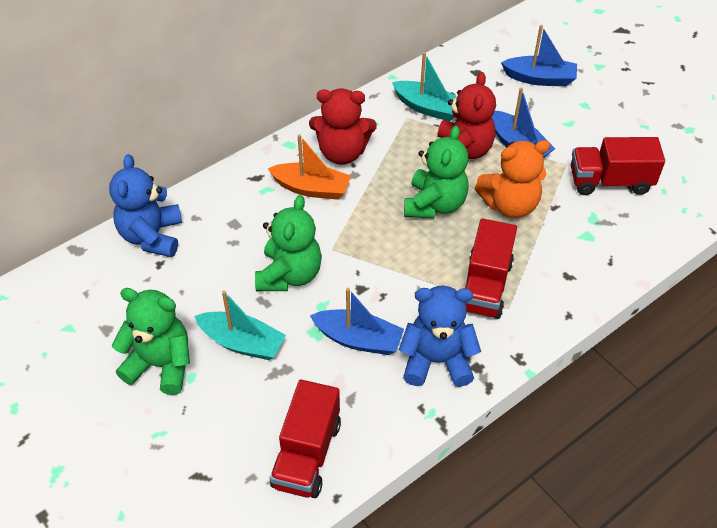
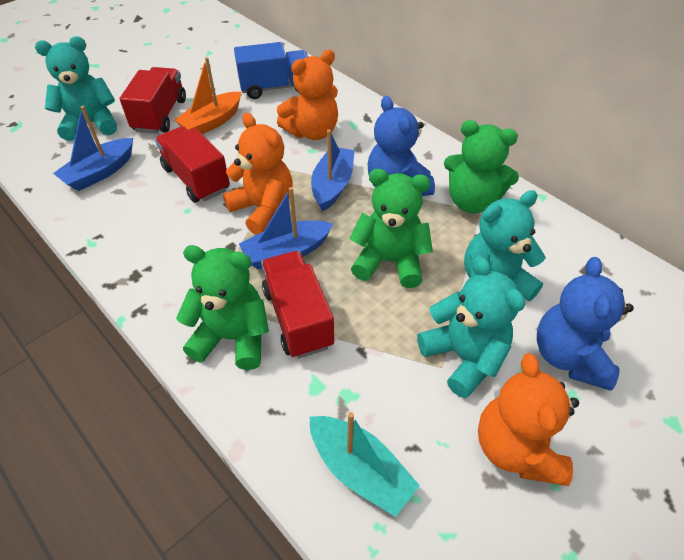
blue truck: none = 0 -> [234,42,308,99] = 1
orange teddy bear: [474,140,550,218] = 1 -> [223,113,293,235] [277,50,338,140] [478,353,579,486] = 3
red teddy bear: [309,88,377,165] [438,72,496,159] = 2 -> none = 0
turquoise boat: [194,290,286,360] [392,52,457,122] = 2 -> [310,412,420,517] = 1
turquoise teddy bear: none = 0 -> [35,36,117,141] [417,256,525,398] [464,190,546,301] = 3

